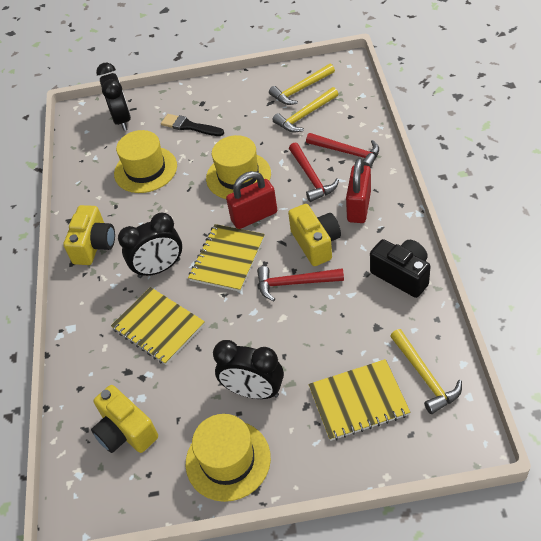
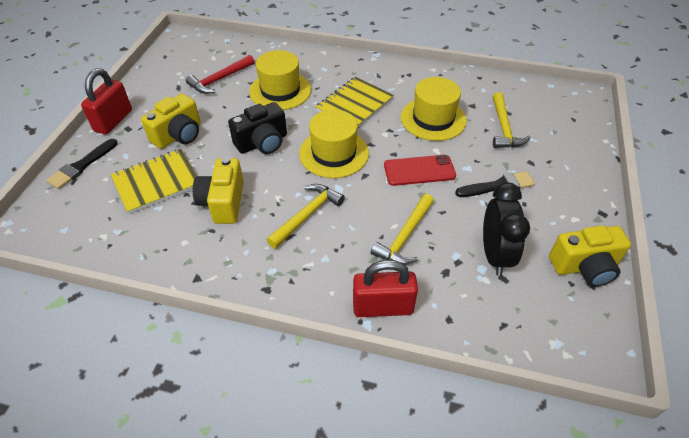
black brush: [161,114,224,136] = 1 -> [46,139,118,189] [455,171,535,197] = 2
black clock: [96,63,131,131] [118,212,182,278] [213,340,284,399] = 3 -> [483,182,530,276] = 1
red hammer: [257,266,344,301] [289,143,339,202] [306,133,379,169] = 3 -> [186,55,254,94] = 1
red phone: none = 0 -> [384,155,456,186] = 1
yellow notebook: [111,287,205,365] [188,224,265,292] [308,359,410,441] = 3 -> [111,149,197,214] [315,77,394,127] = 2

